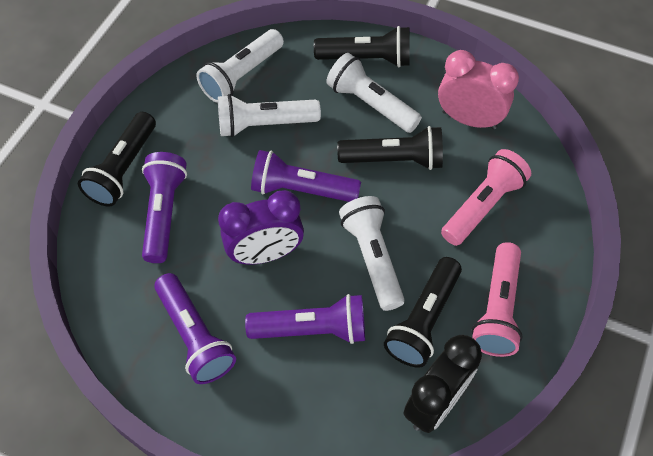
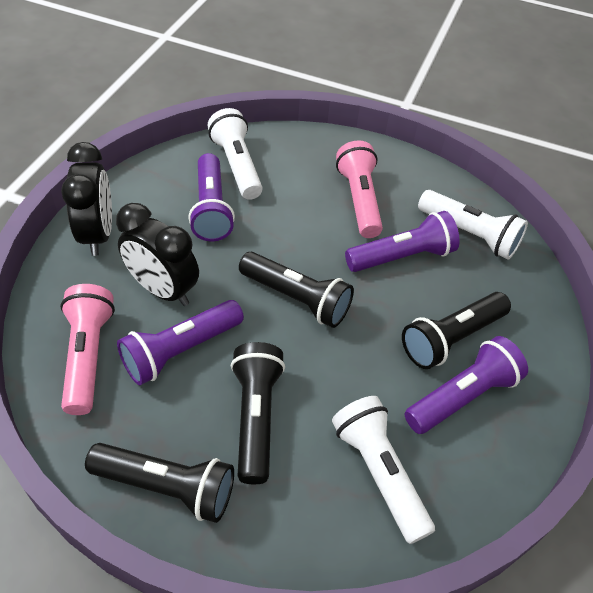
black clock: [403,335,482,433] = 1 -> [61,142,112,256] [116,203,199,306] = 2
pink clock: [438,50,519,129] = 1 -> none = 0
purple clock: [218,190,304,265] = 1 -> none = 0
white flashlight: [197,29,284,103] [218,94,321,137] [326,53,422,133] [339,196,405,311] = 4 -> [207,108,263,200] [332,396,435,544] [418,190,528,260] = 3

